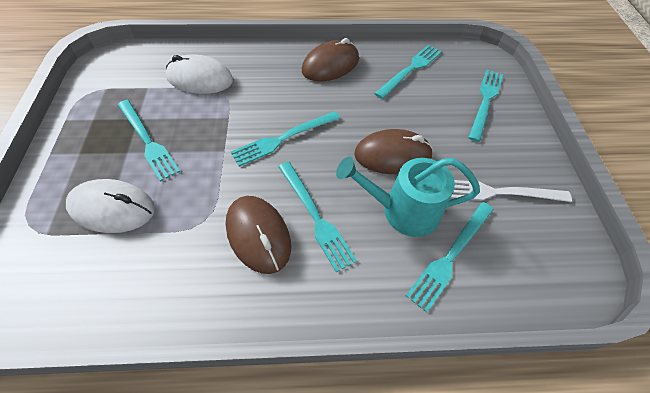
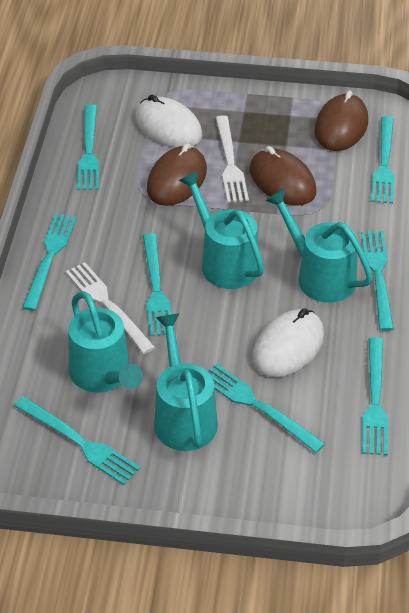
turquoise fork: [118,100,180,181] [231,111,340,167] [278,162,357,272] [374,45,442,99] [406,202,494,313] [468,70,503,142] = 6 -> [14,396,140,485] [22,214,77,311] [77,104,100,190] [143,233,172,336] [209,364,326,453] [361,231,394,331] [362,337,388,455] [371,116,395,204] = 8
turquoise watering can: [336,156,480,237] = 1 -> [68,291,143,393] [154,313,218,451] [179,171,264,289] [265,189,373,303] = 4
white fork: [451,180,572,202] = 1 -> [66,262,155,354] [216,115,249,203] = 2

